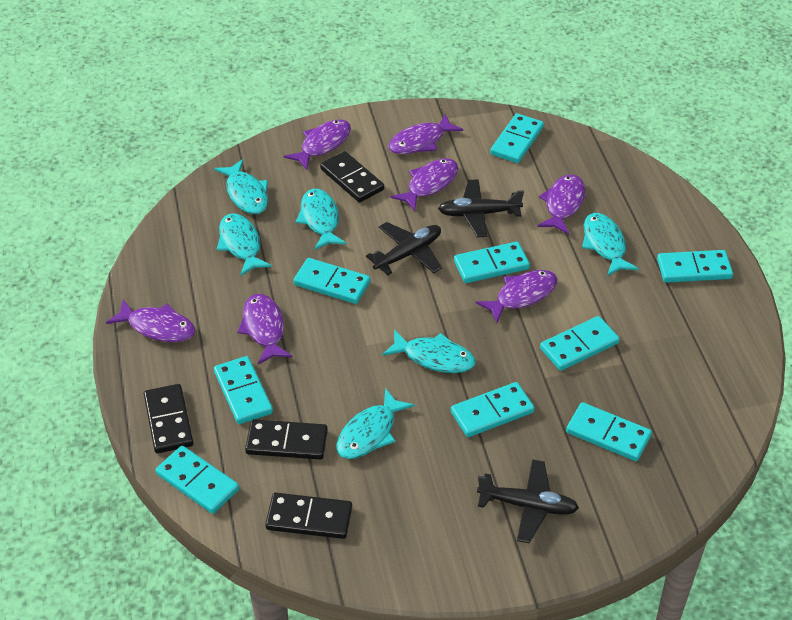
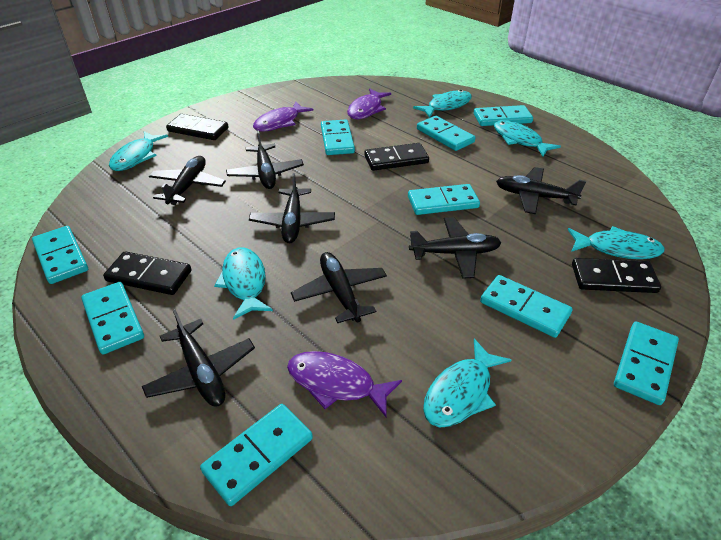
black plane: [366,222,442,275] [438,179,524,237] [477,459,579,543] = 3 -> [142,309,255,407] [149,156,226,205] [226,131,304,189] [249,173,335,243] [291,252,387,323] [409,217,501,279] [496,167,586,214] = 7
purple fish: [106,300,195,342] [237,294,292,364] [284,120,351,170] [388,114,463,154] [390,158,458,211] [476,270,557,323] [537,175,585,234] = 7 -> [253,101,314,131] [287,351,402,417] [347,88,391,119] = 3

